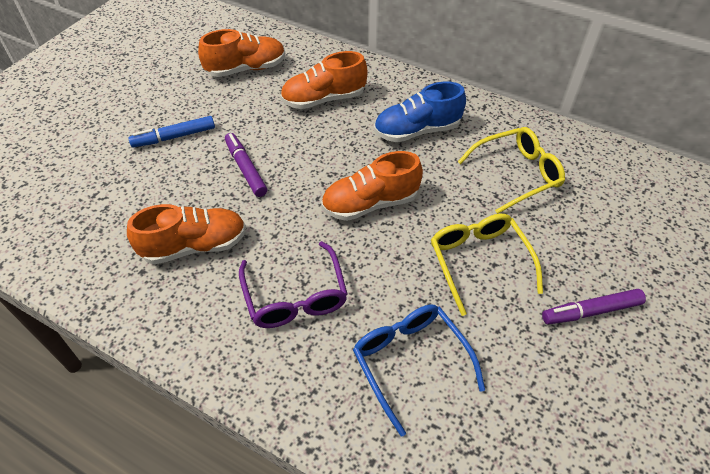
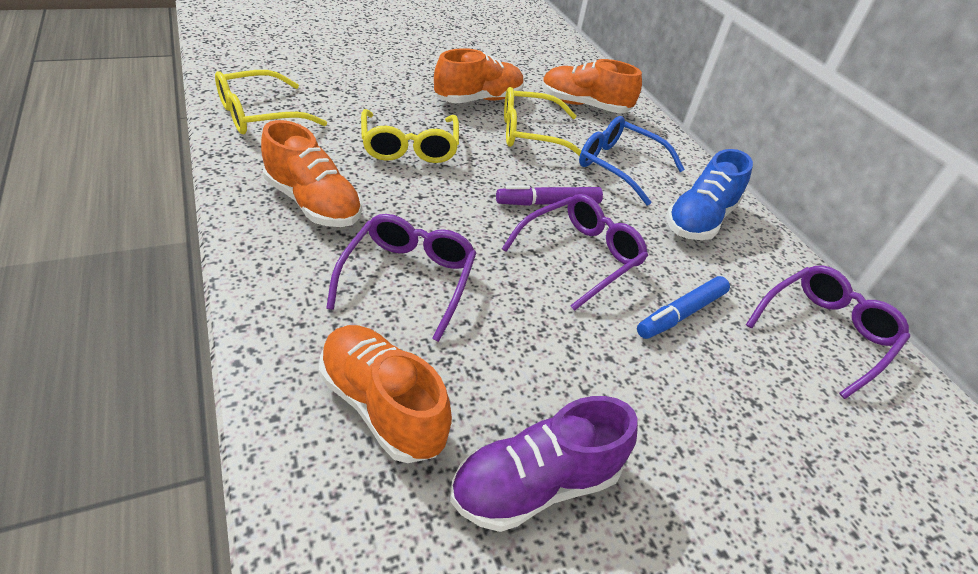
purple glasses: [239,241,348,328] = 1 -> [326,214,476,342] [502,194,648,311] [746,265,910,399] = 3
purple marker: [225,133,267,197] [542,289,646,324] = 2 -> [496,185,603,206] = 1
purple shoe: none = 0 -> [450,396,638,532] = 1
yellow glasses: [431,214,543,316] [458,127,565,214] = 2 -> [215,70,327,134] [361,109,459,163] [504,87,581,156] = 3

